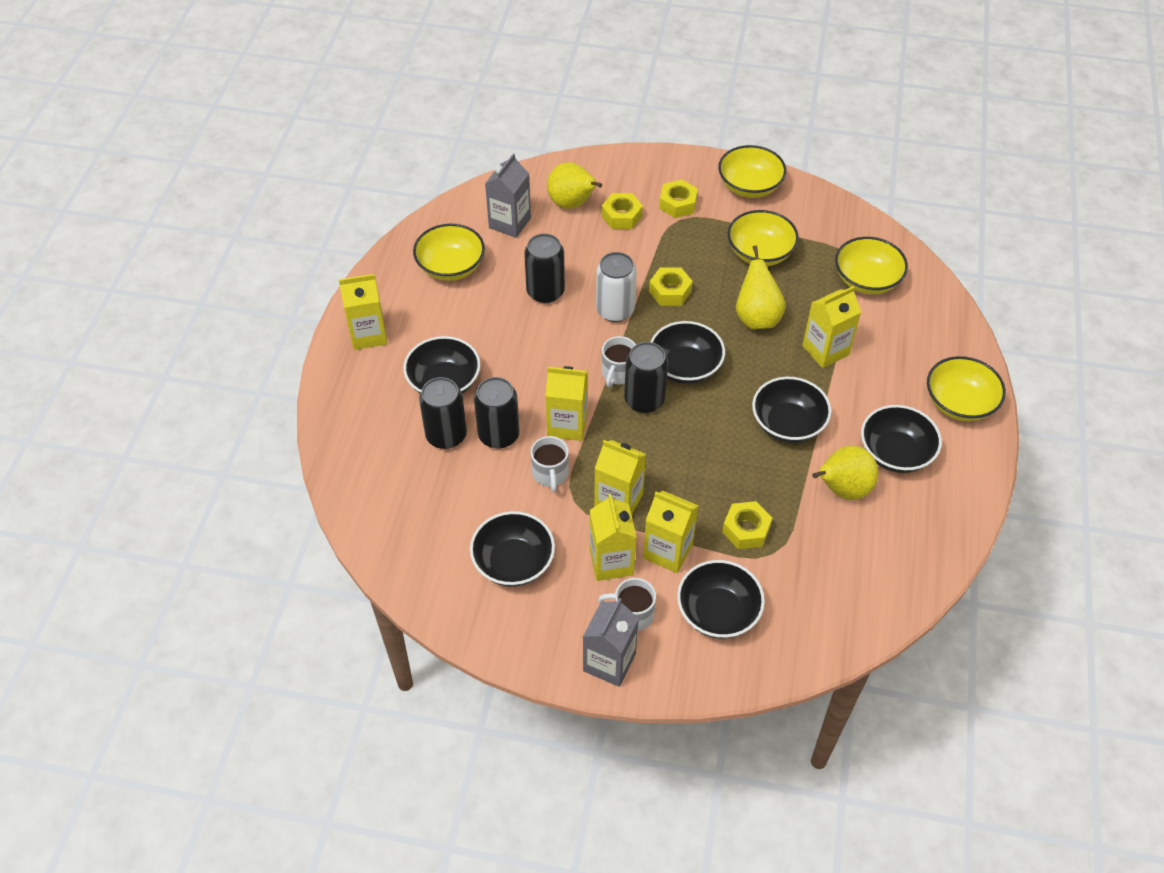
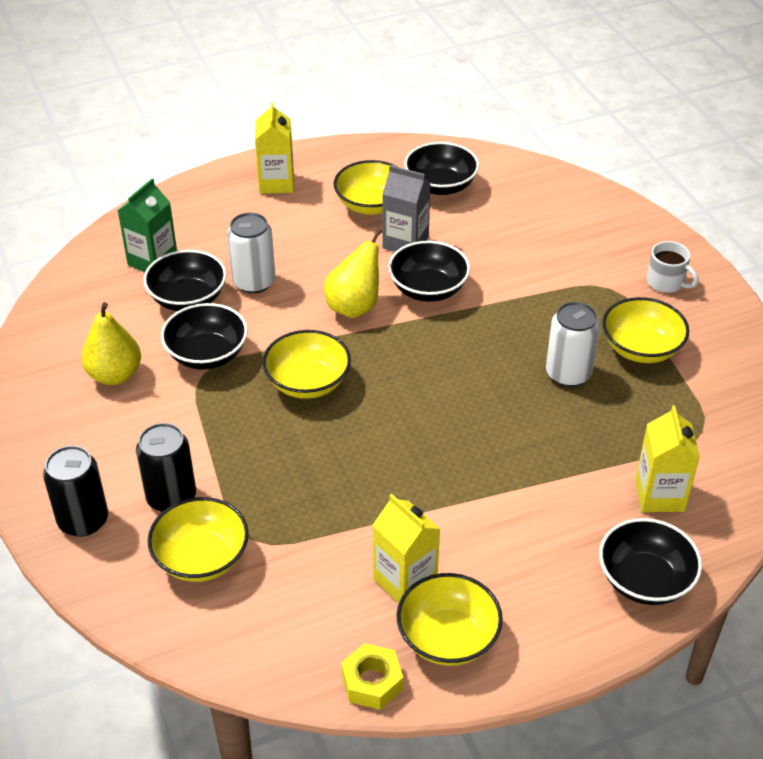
black bowl: [403,336,480,394] [470,511,555,587] [651,321,725,384] [677,560,765,639] [752,377,831,443] [861,405,942,473] = 6 -> [143,250,227,311] [161,303,248,370] [388,241,470,302] [404,142,479,195] [599,518,702,605] = 5
black can: [419,377,467,449] [474,377,520,449] [524,234,565,303] [624,342,668,413] = 4 -> [43,446,108,537] [136,423,196,512] = 2
green carton: none = 0 -> [117,178,177,272] = 1
grey carton: [485,153,531,238] [583,598,639,687] = 2 -> [382,165,431,252] = 1
white can: [596,252,637,322] = 1 -> [227,212,275,294] [546,302,600,387] = 2
white mug: [531,436,569,493] [598,578,656,631] [602,336,636,387] = 3 -> [647,241,699,293] = 1
yellow carton: [339,274,387,350] [545,366,588,441] [590,494,637,581] [594,440,646,515] [643,490,698,573] [802,286,861,368] = 6 -> [255,102,294,194] [373,494,440,603] [635,405,700,512] = 3
yellow nut: [602,193,643,229] [649,267,693,306] [659,179,698,218] [722,501,772,549] = 4 -> [341,643,403,710] = 1
yellow pear: [547,162,602,209] [736,245,786,329] [812,446,878,500] = 3 -> [81,302,141,385] [324,228,382,318] = 2

